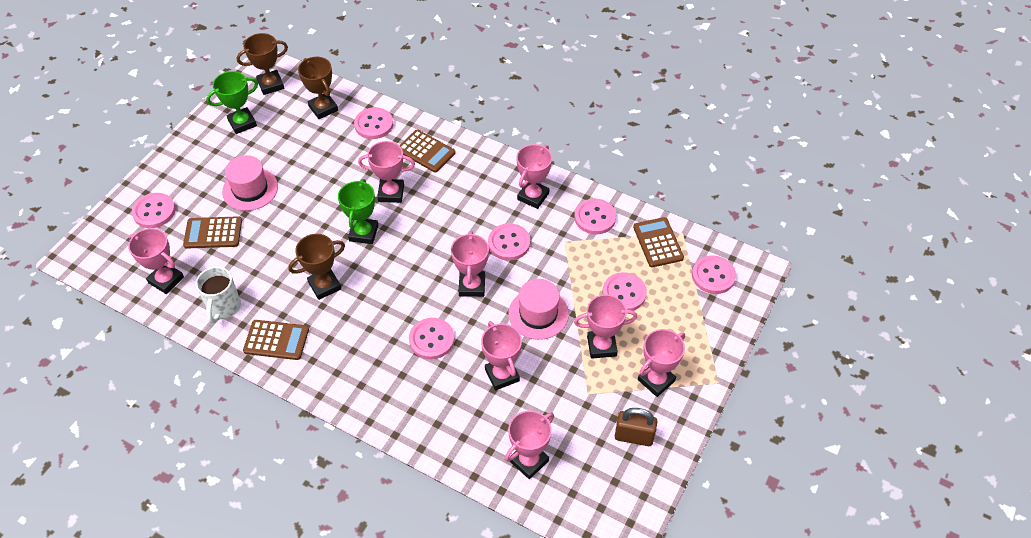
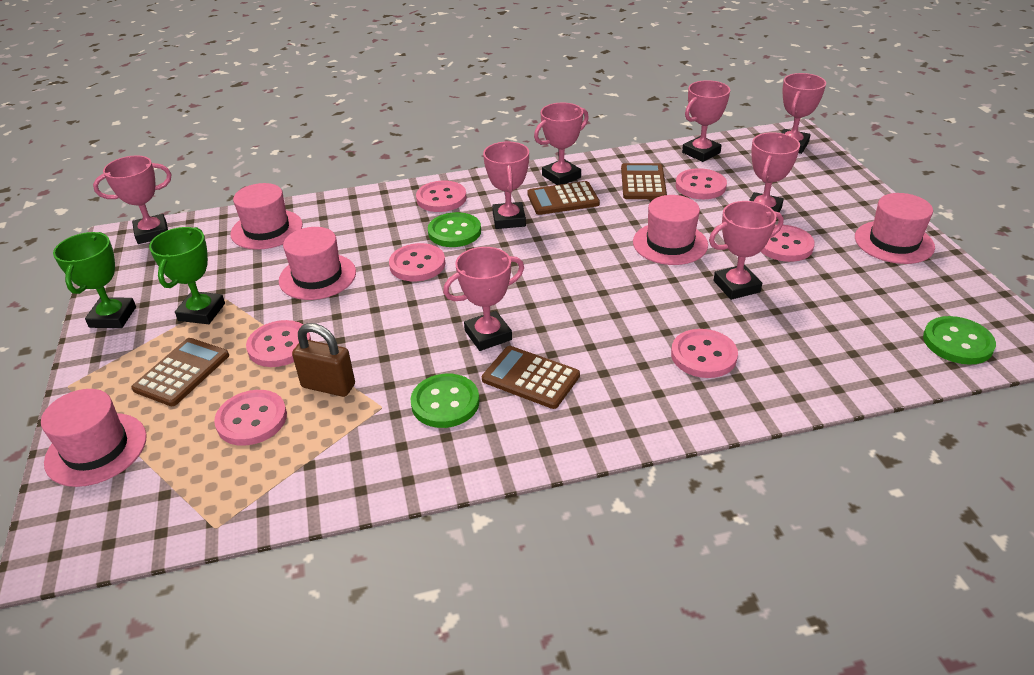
brown trophy: [237,33,288,95] [288,234,345,300] [298,57,338,119] = 3 -> none = 0
green button: none = 0 -> [410,374,479,428] [428,212,481,247] [923,316,996,365] = 3
pink hat: [222,155,278,211] [508,279,569,340] = 2 -> [41,389,147,487] [230,183,303,250] [279,227,356,300] [633,195,708,265] [855,193,935,264] = 5
white mug: [196,267,241,323] = 1 -> none = 0

